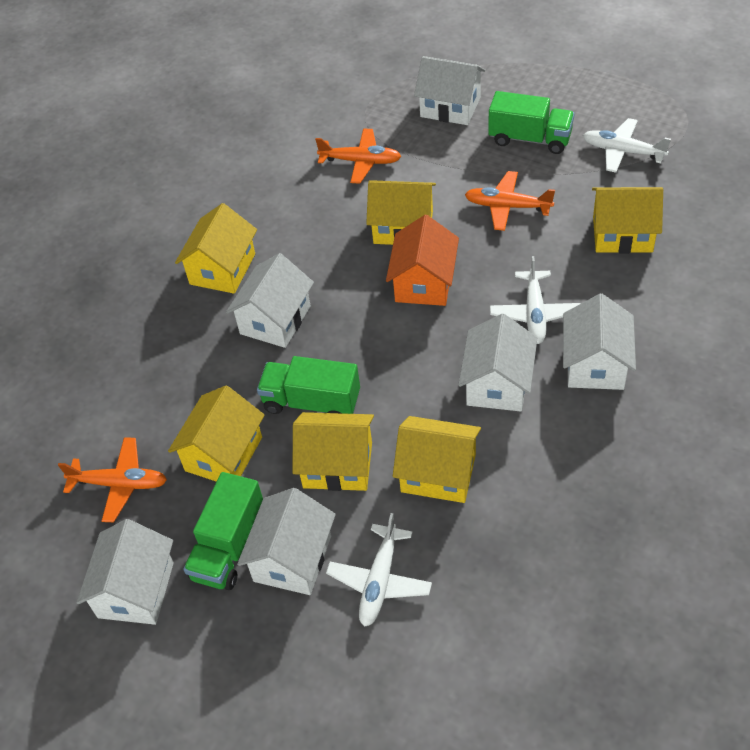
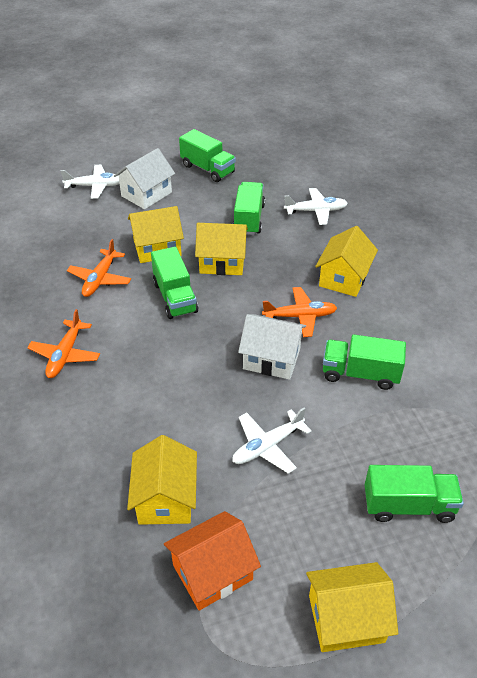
green truck: [183,472,263,590] [257,356,360,414] [488,91,575,154] = 3 -> [151,247,198,319] [179,129,236,182] [233,182,265,235] [323,334,406,390] [365,465,464,523] = 5
white house: [77,519,174,625] [226,253,314,348] [237,488,336,595] [414,56,485,125] [458,314,537,412] [563,294,636,390] = 6 -> [114,148,175,209] [238,314,306,380] = 2
yellow house: [168,386,265,482] [175,203,257,294] [293,412,374,491] [366,180,436,245] [393,416,481,503] [592,187,663,253] = 6 -> [127,435,197,525] [128,206,184,263] [195,223,248,275] [306,562,398,652] [315,226,378,297] = 5

